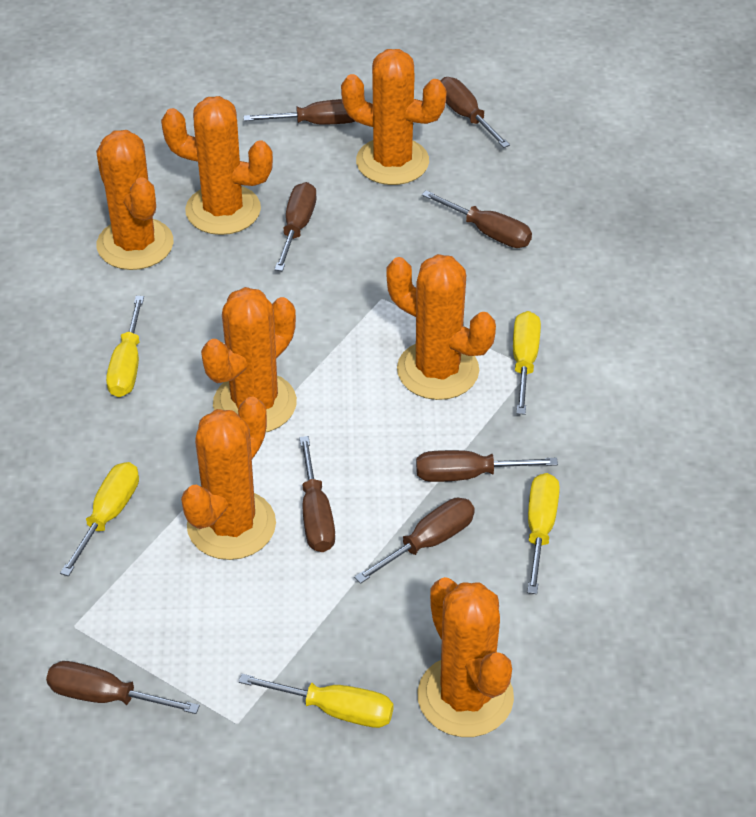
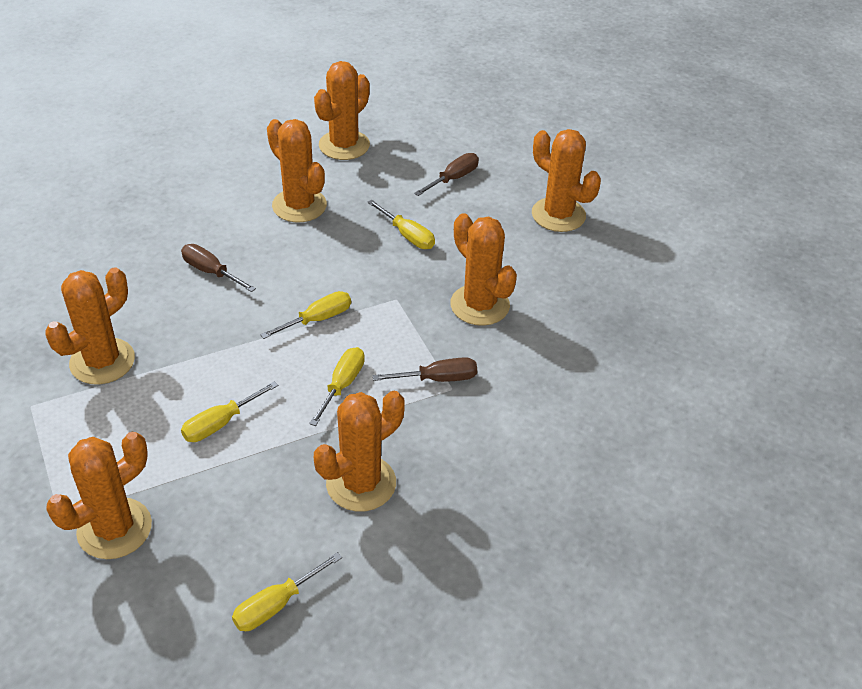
brown screwdriver: [46,661,200,714] [244,99,355,124] [275,182,317,271] [299,436,335,552] [354,498,475,584] [416,450,558,482] [422,190,532,248] [440,77,510,148] = 8 -> [181,244,256,292] [373,357,477,382] [414,153,479,196] = 3

